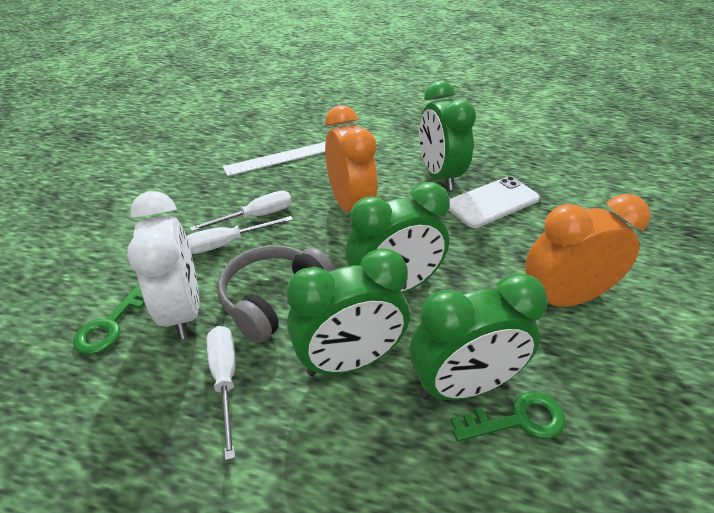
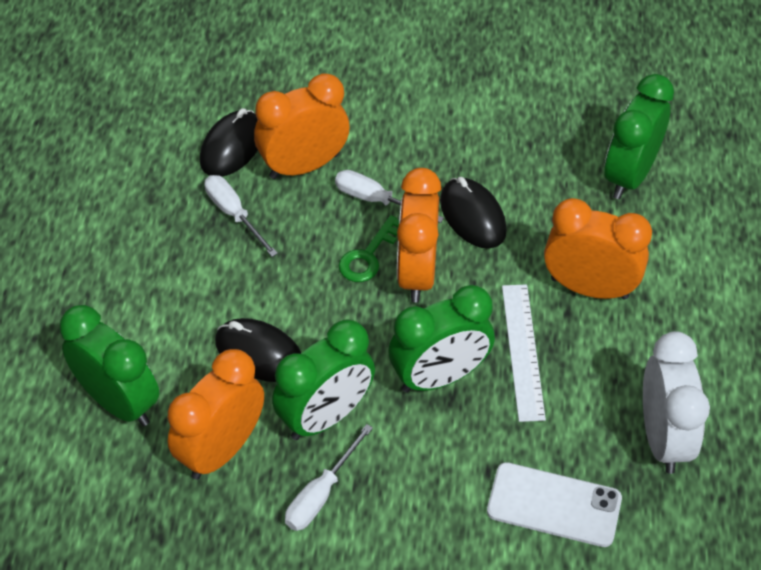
black mouse: none = 0 -> [200,108,258,176] [215,318,301,382] [440,177,507,248] = 3
green key: [73,284,145,355] [451,392,565,442] = 2 -> [339,215,399,282] = 1
grey headphones: [217,245,335,343] = 1 -> none = 0
orange clock: [325,105,378,212] [525,194,651,307] = 2 -> [168,349,264,480] [254,73,350,179] [397,168,441,303] [544,198,652,300] = 4

